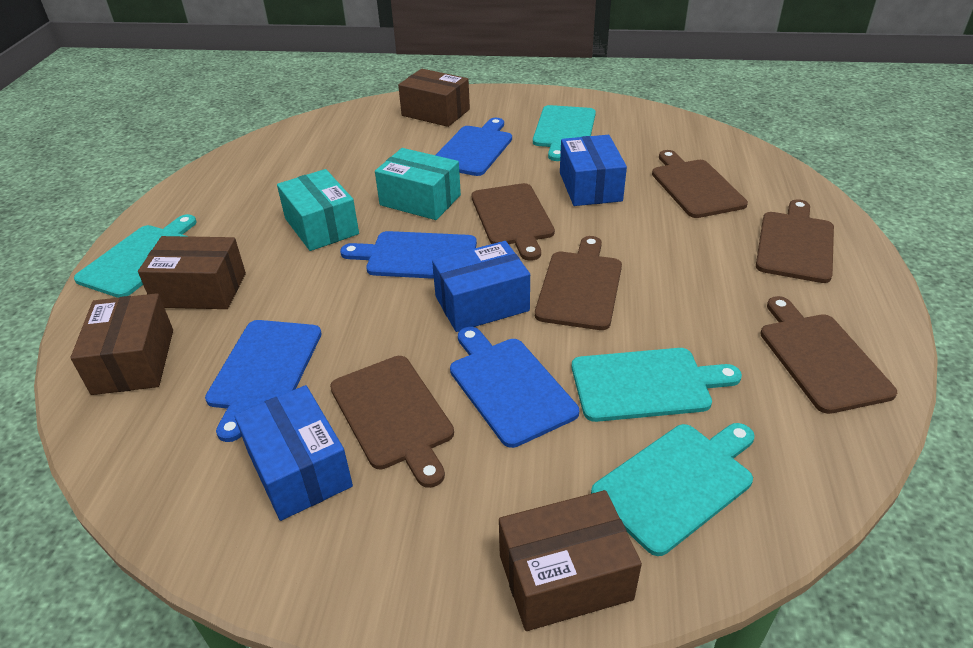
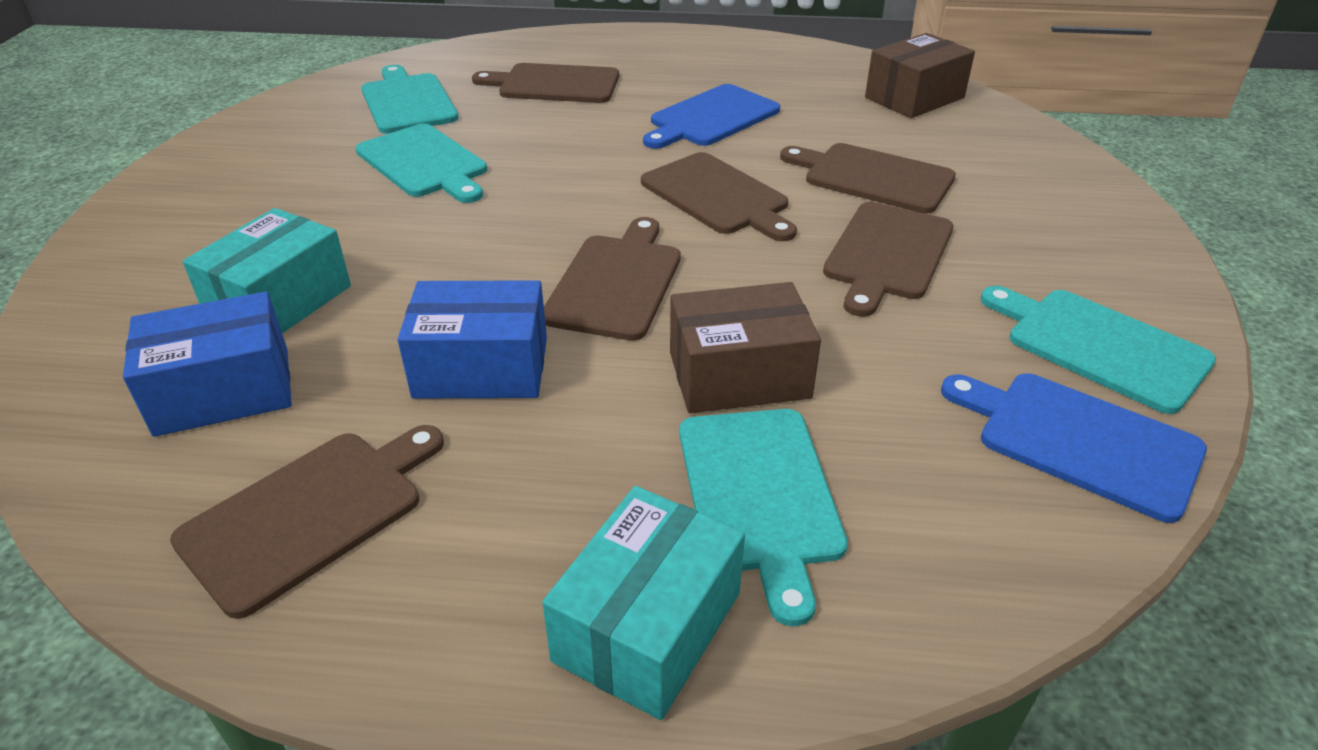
blue box: [234,385,353,521] [432,241,530,332] [560,135,627,206] = 3 -> [123,292,292,437] [398,280,547,399] = 2
blue cutting board: [205,320,322,442] [340,231,477,279] [436,118,512,176] [450,327,579,448] = 4 -> [643,84,780,149] [941,373,1207,523] = 2
brown box: [70,293,173,395] [138,236,246,309] [398,69,470,127] [499,490,642,631] = 4 -> [670,282,821,413] [865,33,975,118] = 2

